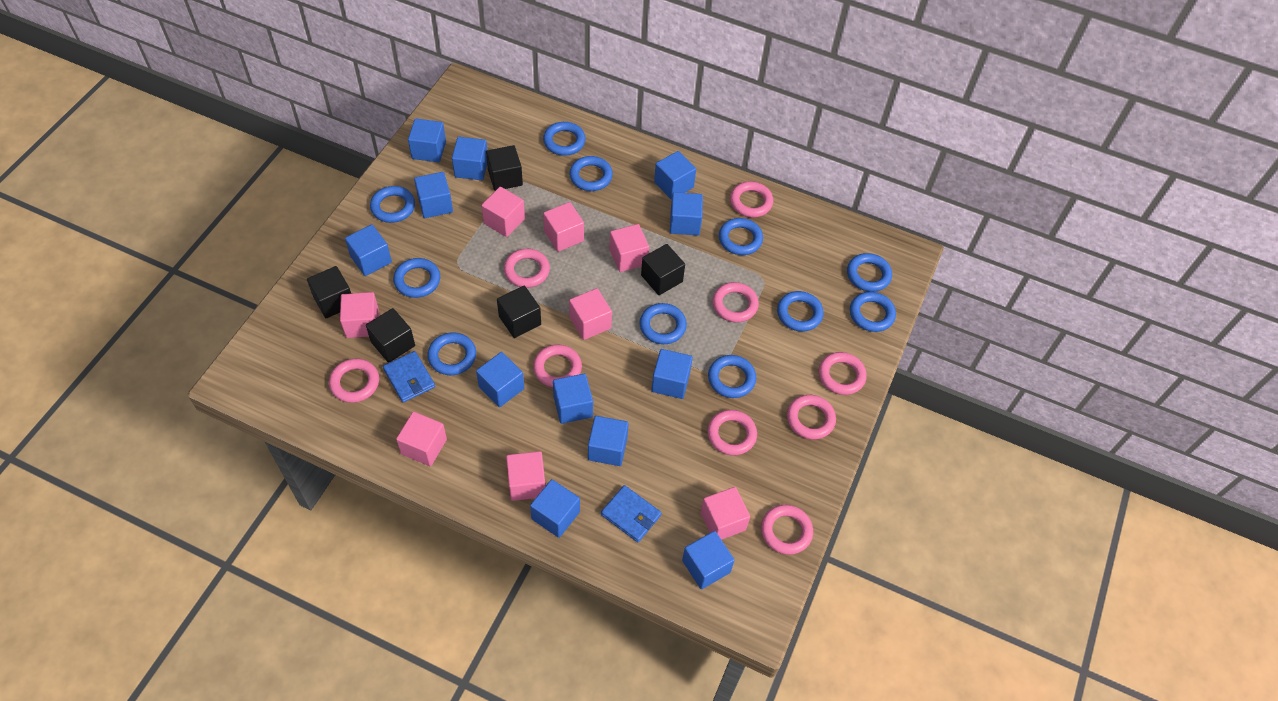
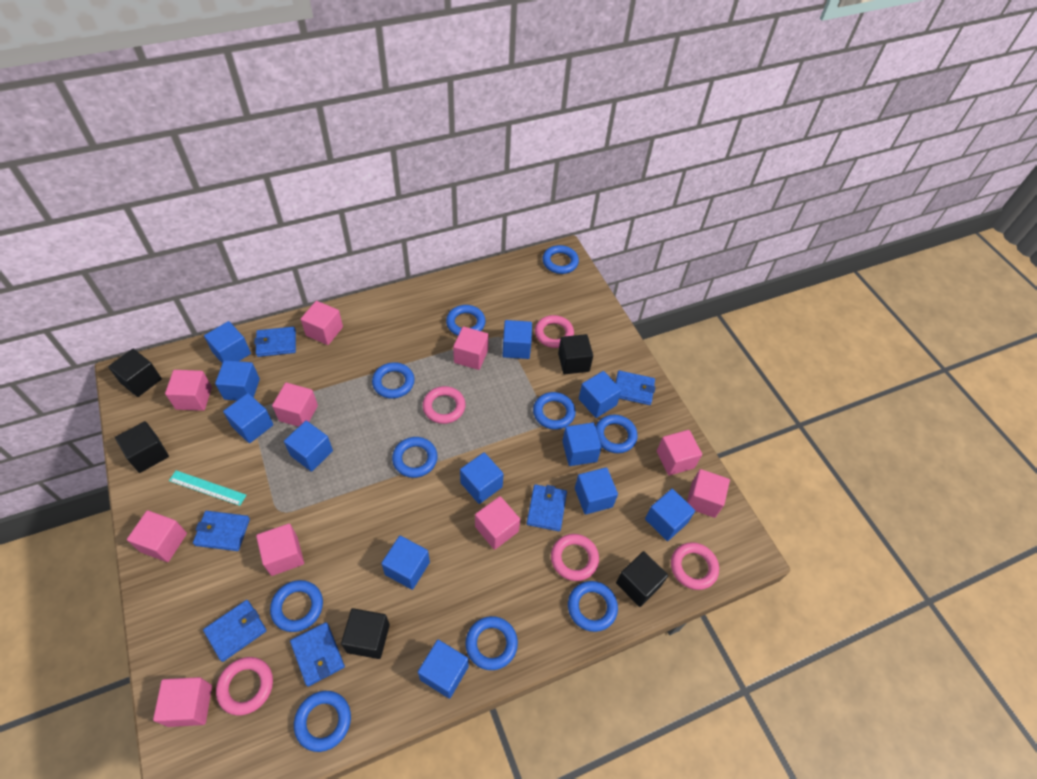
blue ring: [370,186,415,223] [393,258,440,298] [427,332,476,375] [543,122,586,156] [569,156,613,191] [639,303,687,344] [708,355,756,398] [719,218,763,255] [777,291,824,331] [847,253,892,292] [850,292,896,332] = 11 -> [270,580,323,632] [294,691,351,752] [372,362,415,399] [392,437,438,478] [446,305,486,336] [465,616,518,670] [533,392,576,430] [542,245,579,274] [568,581,618,632] [595,415,638,453] = 10
blue wallet: [383,351,435,402] [601,485,661,542] = 2 -> [193,511,250,551] [203,600,267,662] [254,327,296,357] [290,622,345,687] [527,484,567,531] [616,371,655,405] = 6
pink cube: [340,292,379,338] [396,412,447,466] [481,187,525,237] [506,451,545,501] [543,202,584,252] [569,288,612,340] [609,224,649,272] [701,487,750,540] = 8 -> [127,510,187,562] [153,677,212,727] [165,370,212,411] [256,523,304,576] [272,383,318,427] [301,301,343,345] [453,326,489,370] [475,496,520,550] [657,430,702,476] [687,469,730,518] = 10
pink ring: [329,358,379,403] [504,249,550,288] [533,345,582,387] [707,410,757,456] [712,282,759,322] [730,181,773,217] [761,505,813,555] [787,395,836,440] [819,352,867,395] = 9 -> [216,657,273,716] [422,386,466,424] [535,315,574,348] [551,534,599,581] [671,542,719,590] = 5
turquoise ruler: none = 0 -> [169,470,246,506] = 1

